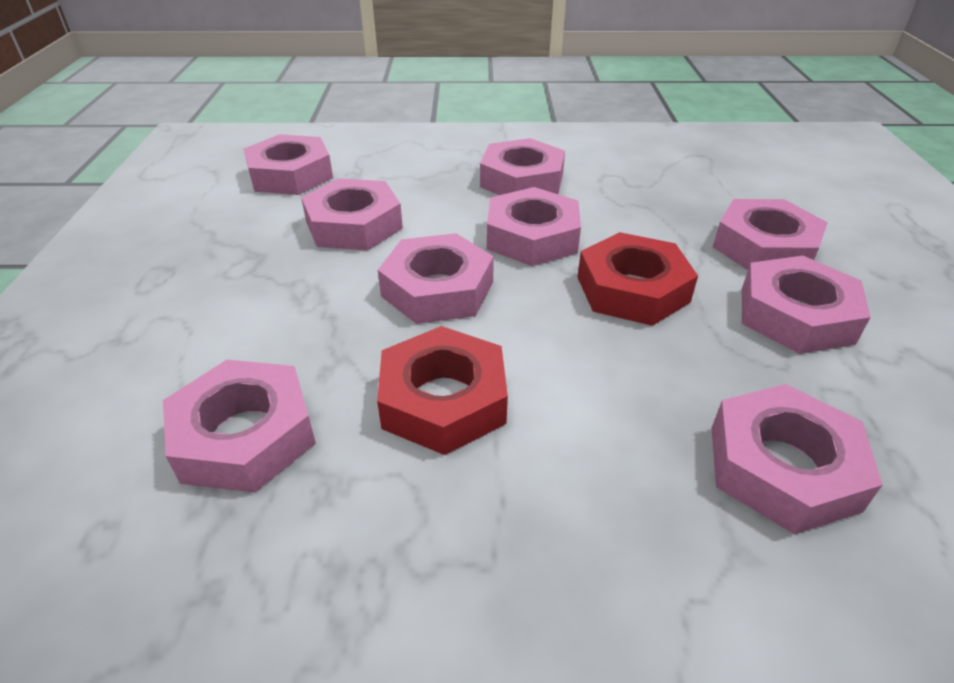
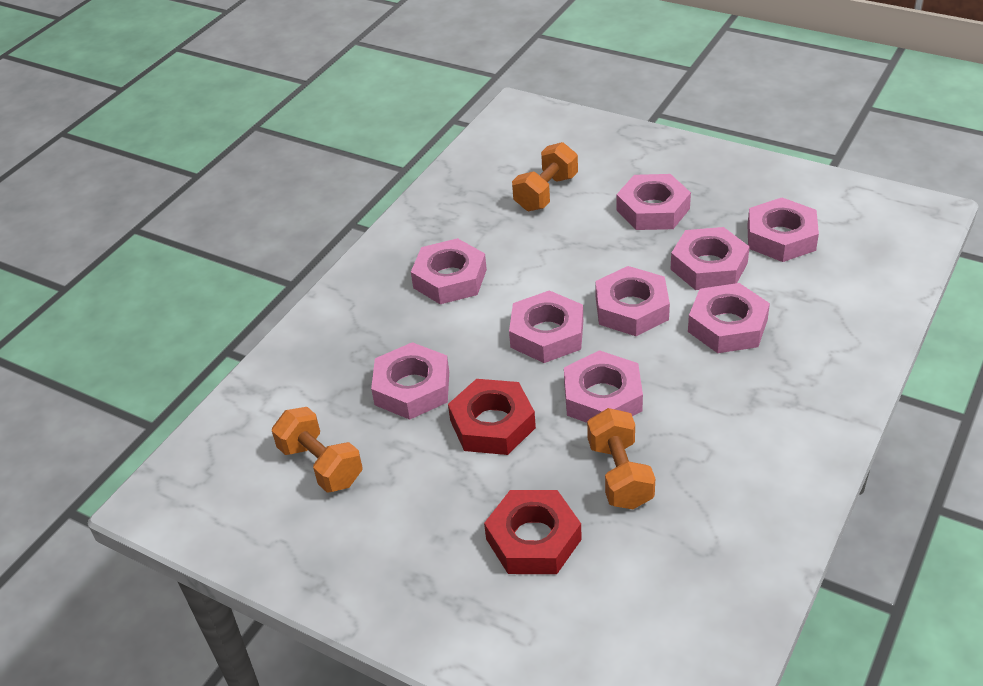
orange dumbbell: none = 0 -> [272,407,362,493] [512,142,578,211] [587,408,655,509] = 3

